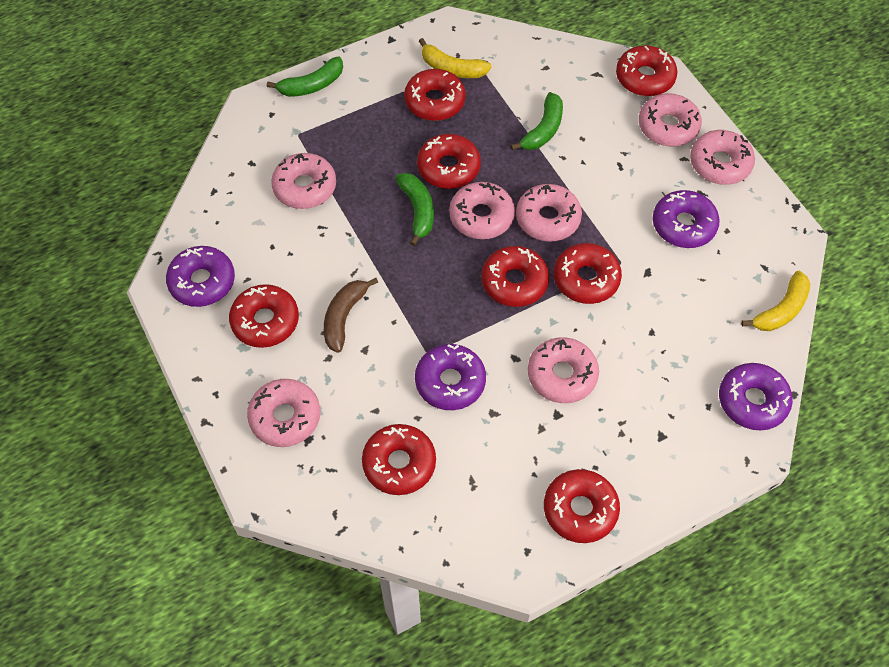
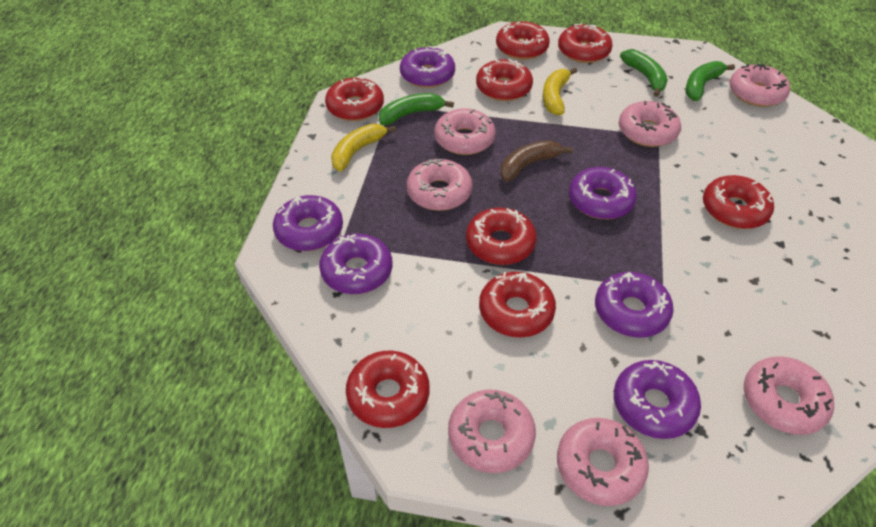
purple donut: [166,246,235,307] [415,344,486,410] [653,190,720,248] [719,363,793,430] = 4 -> [273,195,343,251] [319,234,392,294] [400,46,455,88] [569,167,637,219] [595,272,674,338] [614,360,701,439] = 6

